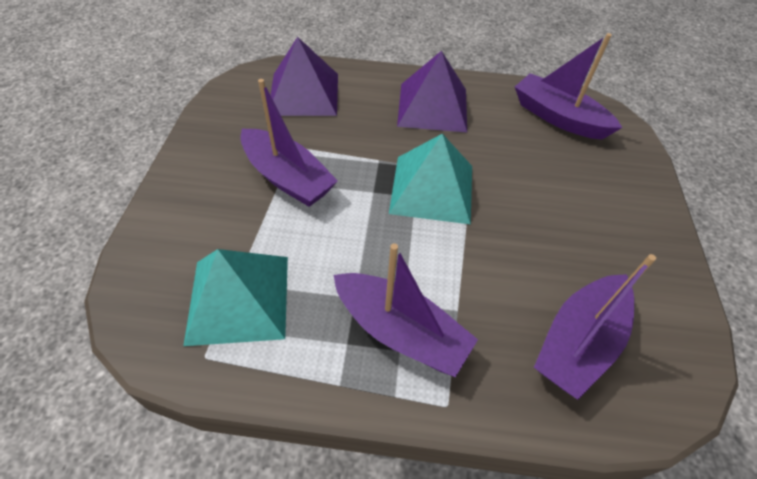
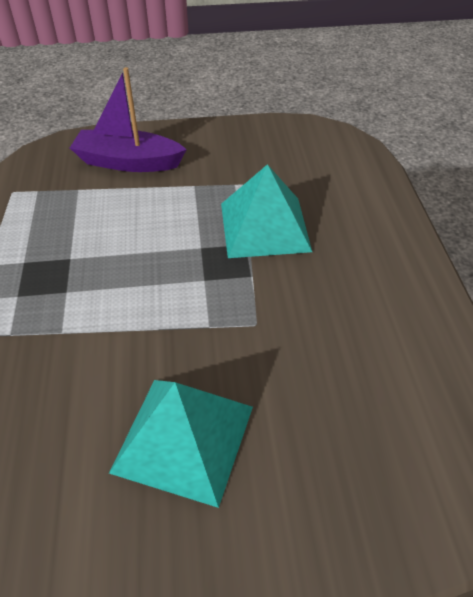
purple boat: [240,79,338,207] [333,243,478,377] [515,33,622,140] [534,254,656,400] = 4 -> [70,67,187,172] = 1
purple pyramid: [271,37,338,116] [397,51,467,132] = 2 -> none = 0

